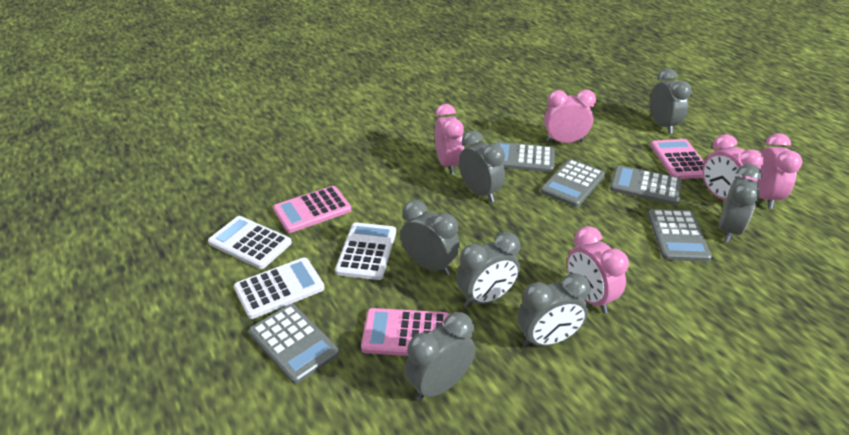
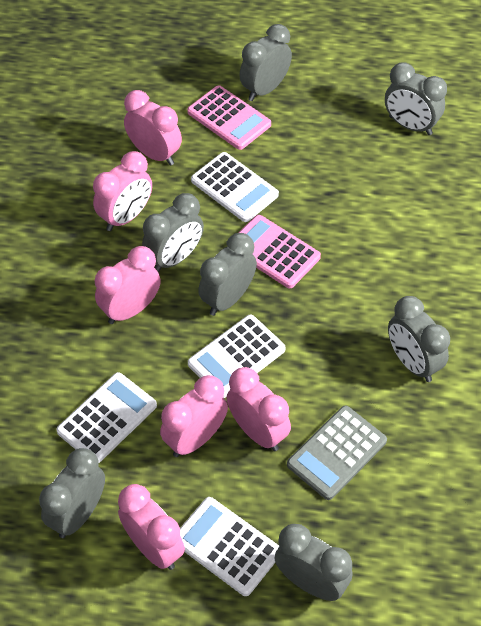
grey calculator: [249,304,340,384] [494,142,555,173] [541,159,605,207] [610,165,682,205] [648,209,712,262] = 5 -> [287,406,387,500] = 1
pink calculator: [273,186,352,233] [361,308,449,356] [650,139,704,179] = 3 -> [187,85,271,150] [239,215,321,288] = 2
pink clock: [435,104,464,174] [544,90,596,143] [567,226,629,313] [702,134,764,200] [758,133,802,209] = 5 -> [93,151,152,231] [95,246,161,324] [118,484,185,570] [124,90,182,166] [160,375,228,457] [226,367,291,451] = 6
white calculator: [208,216,292,269] [234,257,325,319] [335,222,396,280] = 3 -> [56,372,157,463] [180,497,279,596] [188,314,285,398] [191,152,279,222] = 4

